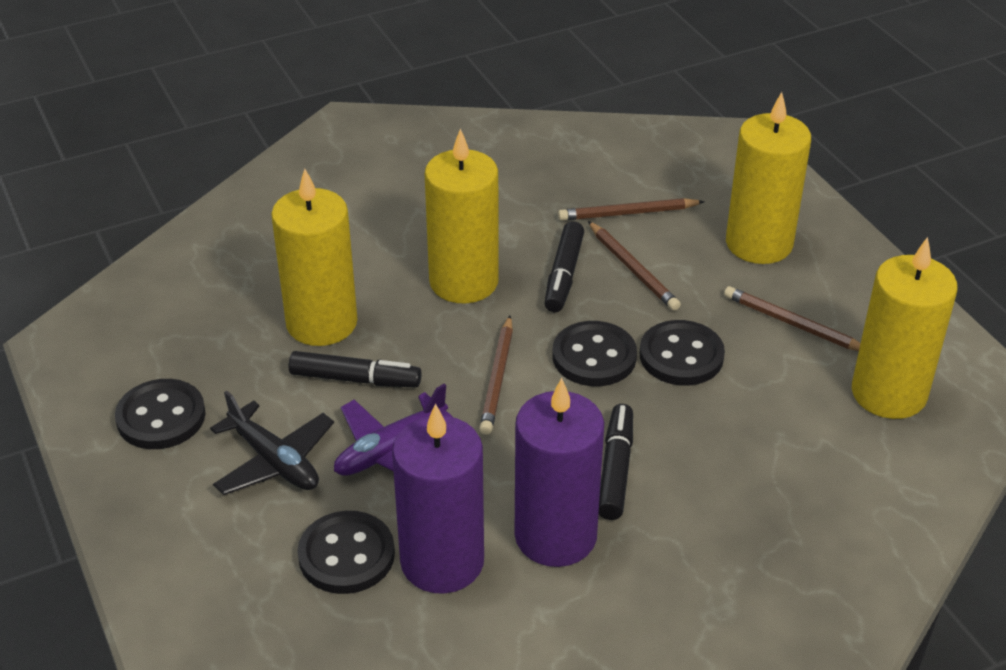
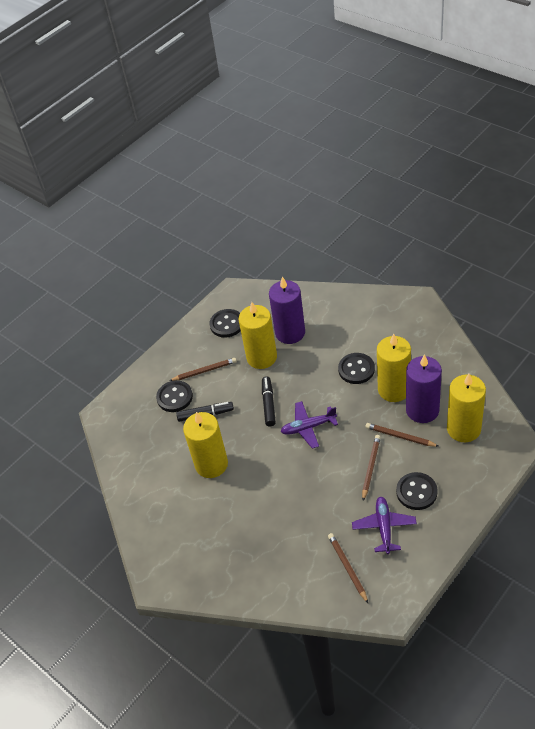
black marker: [289,351,422,387] [544,221,584,312] [599,404,633,520] = 3 -> [176,402,234,422] [262,376,276,426] = 2
black plane: [210,390,334,495] = 1 -> none = 0
purple plane: [334,384,453,476] = 1 -> [280,401,338,449] [352,497,417,554] = 2

